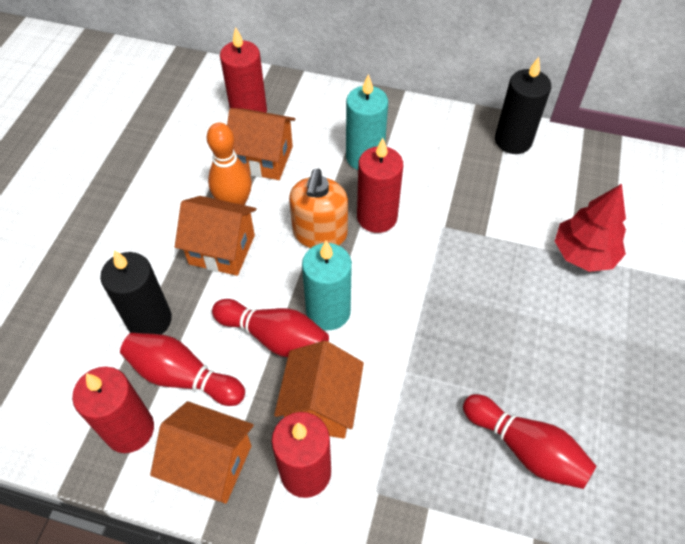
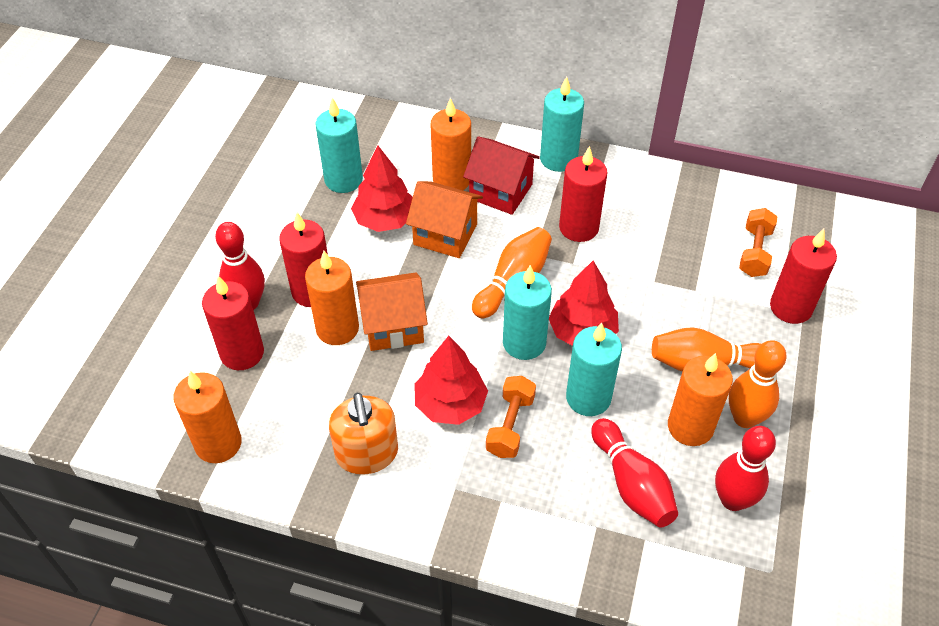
black candle: [100,250,172,335] [495,57,551,154] = 2 -> none = 0
orange bowling pin: [207,123,252,205] = 1 -> [472,227,552,318] [652,327,761,372] [729,340,787,428] = 3
orange candle: none = 0 -> [173,371,242,463] [305,251,359,345] [430,97,471,190] [668,353,733,446] = 4
orange dumbbell: none = 0 -> [486,376,536,458] [739,208,778,277] = 2
orange house: [150,401,254,503] [175,196,256,276] [227,108,295,180] [274,341,364,439] = 4 -> [356,272,428,351] [406,181,483,258] = 2
red house: none = 0 -> [463,136,540,215] = 1
red tree: [555,184,626,272] = 1 -> [351,145,413,232] [414,336,488,425] [549,260,619,346] = 3
turquoise candle: [302,241,352,330] [346,74,388,170] = 2 -> [316,97,363,193] [503,265,552,360] [540,76,584,172] [566,323,622,416] = 4

